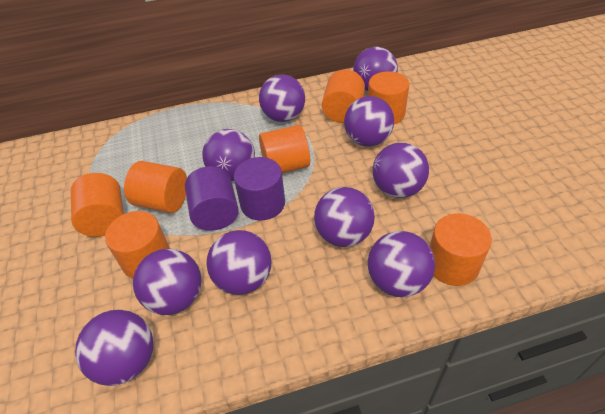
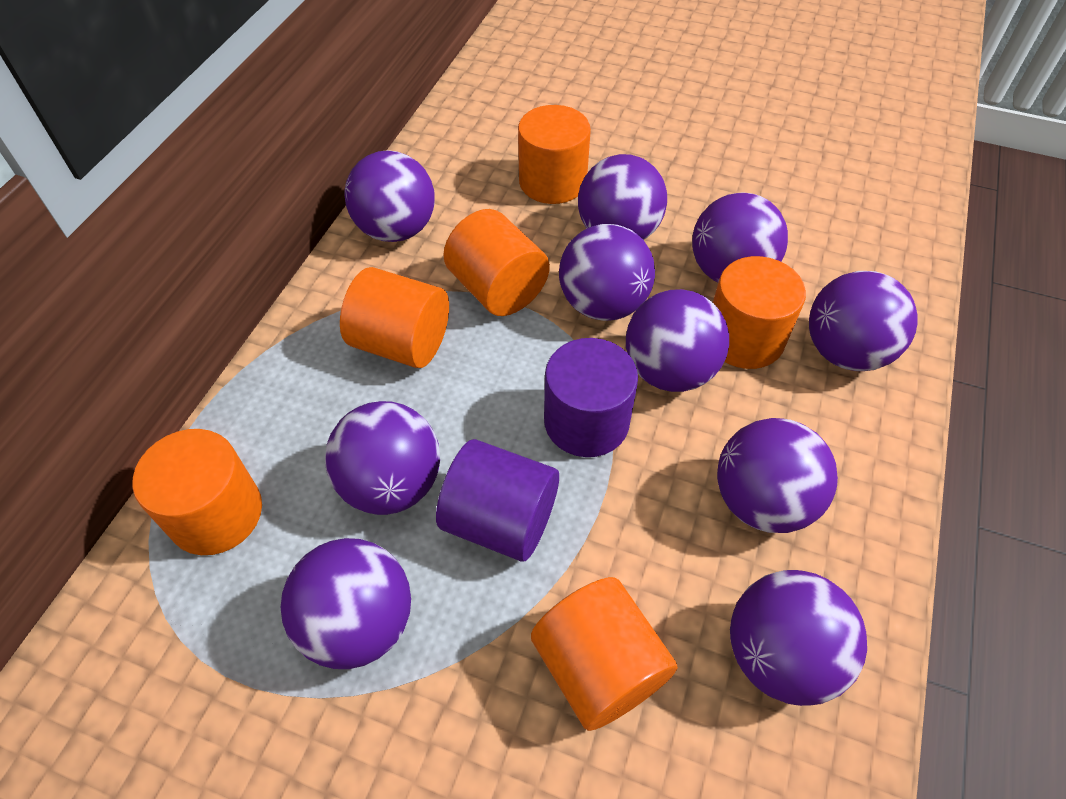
orange cylinder: [71,173,124,237] [105,211,170,279] [124,161,187,213] [259,125,310,173] [322,69,365,123] [368,71,409,124] [430,213,492,286] = 7 -> [133,429,262,555] [340,267,449,368] [443,209,550,316] [518,105,591,204] [531,577,678,731] [713,256,806,369] = 6

